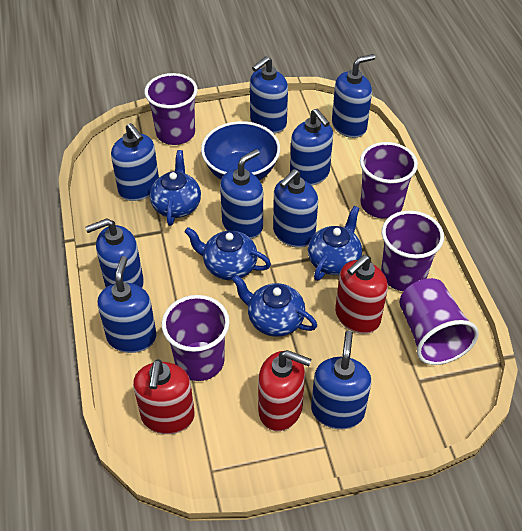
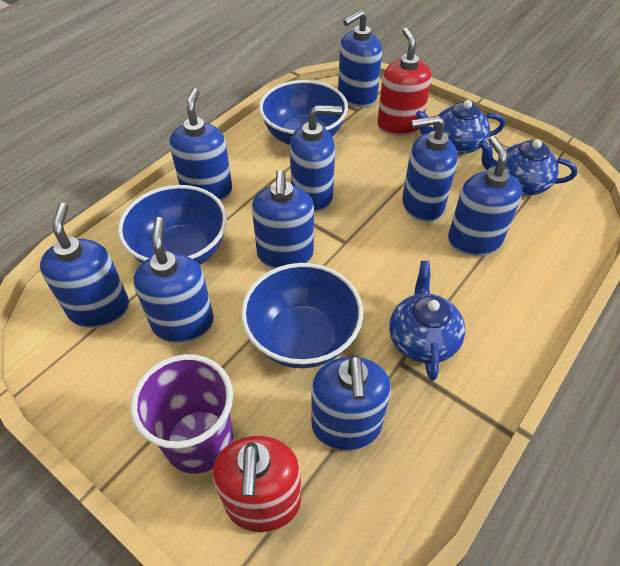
blue bowl: [201,121,280,180] = 1 -> [118,185,227,265] [241,263,363,368] [259,80,348,145] = 3
blue teapot: [150,150,201,226] [184,227,271,280] [232,275,317,337] [308,206,362,281] = 4 -> [389,261,465,381] [416,100,505,155] [479,139,577,195] = 3
purple cup: [144,73,198,145] [162,295,230,381] [360,142,418,218] [381,210,444,291] [399,278,479,365] = 5 -> [131,354,233,474] = 1
red soap dispenser: [133,359,195,434] [258,350,312,431] [335,255,388,334] = 3 -> [213,436,301,533] [377,28,432,136] = 2

